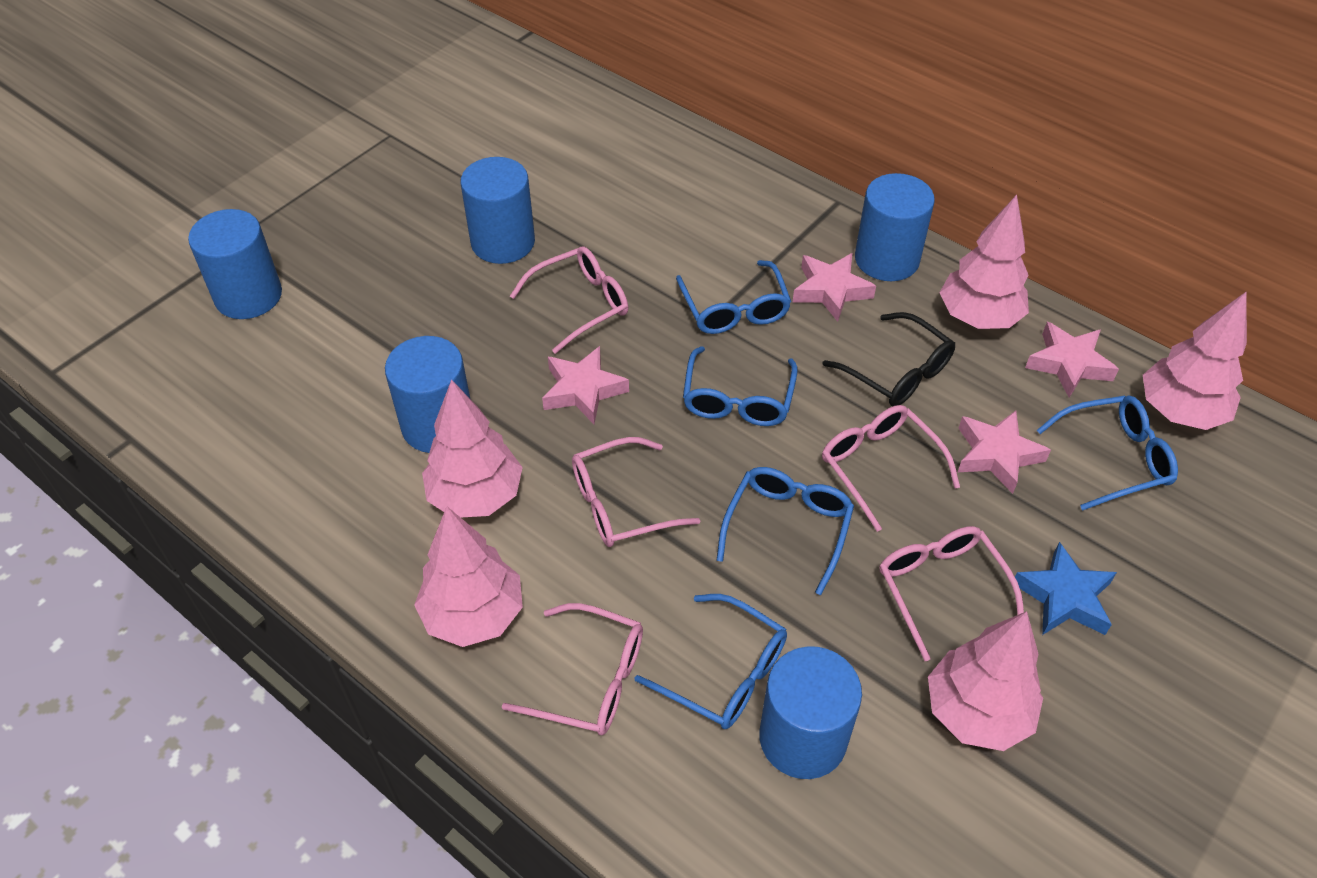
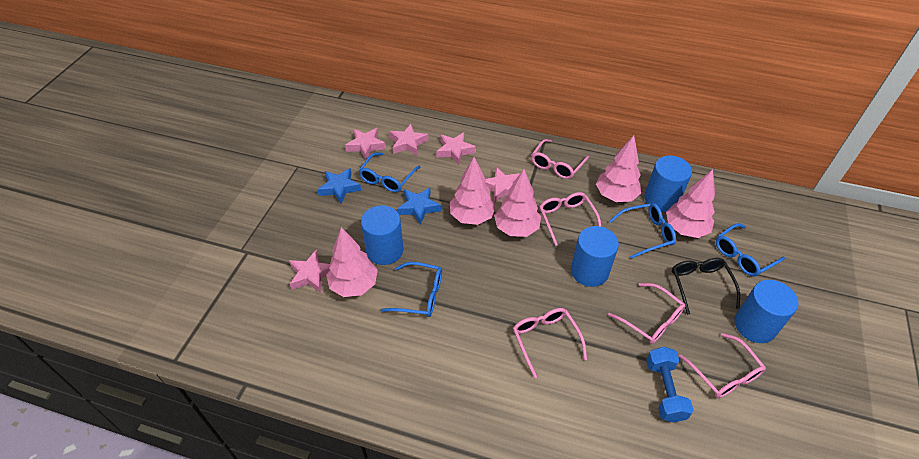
blue cylinder: [188,209,282,319] [385,336,470,453] [461,157,535,264] [759,646,862,779] [855,173,935,281] = 5 -> [361,205,403,265] [571,226,619,287] [644,156,692,212] [734,280,798,343] = 4
blue dumbbell: none = 0 -> [646,347,694,422] = 1
blue glasses: [634,594,787,729] [676,260,791,334] [683,346,798,426] [716,467,854,595] [1037,395,1178,510] = 5 -> [359,153,421,192] [381,262,442,317] [609,203,676,259] [716,223,785,276] = 4
blue star: [1015,542,1117,635] = 1 -> [317,168,361,204] [397,187,441,225] = 2
pink star: [542,346,629,424] [793,253,876,322] [958,411,1051,494] [1025,322,1119,398] = 4 -> [289,249,330,293] [345,128,386,160] [389,124,428,156] [436,132,476,165] [485,167,520,203] = 5

